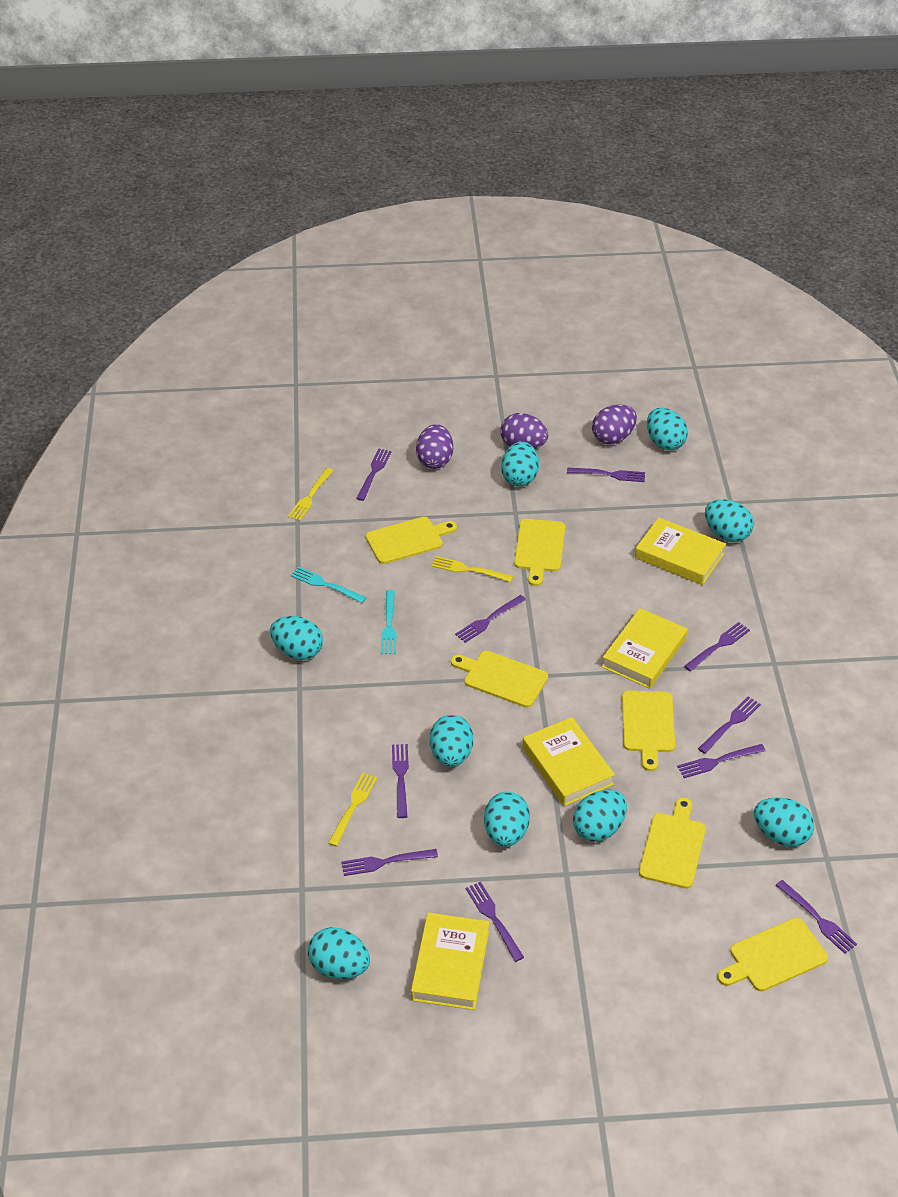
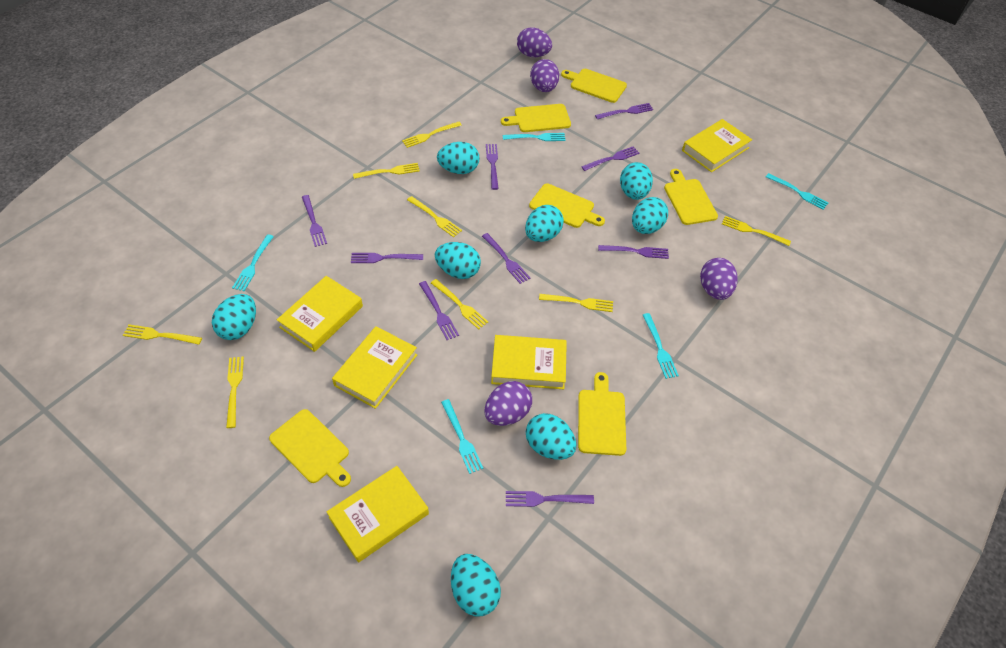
purple egg: [416,424,453,469] [500,413,548,449] [592,404,637,444] = 3 -> [484,381,532,426] [517,27,552,57] [530,59,559,92] [700,258,737,300] = 4
purple fork: [341,849,438,876] [356,449,391,501] [392,744,409,818] [455,595,526,643] [466,882,524,962] [567,468,645,482] [677,744,766,778] [684,622,750,671] [698,696,761,754] [776,880,857,954] = 10 -> [302,195,327,247] [351,253,423,263] [419,281,459,340] [482,233,530,284] [486,144,499,190] [506,491,594,507] [581,146,640,171] [595,103,654,119] [598,245,669,259] = 9
turquoise egg: [270,616,323,660] [308,927,370,979] [430,715,473,767] [484,792,530,847] [501,441,539,487] [573,789,627,842] [647,408,688,450] [705,499,754,542] [754,797,814,847] = 9 -> [212,294,256,340] [435,242,481,279] [437,142,479,174] [451,554,501,616] [525,205,564,242] [526,413,576,460] [620,162,653,200] [632,197,668,234] = 8
turquoise fork: [290,566,366,603] [381,590,397,654] = 2 -> [232,234,274,291] [441,399,483,474] [503,133,566,141] [643,313,679,379] [766,173,828,210] = 5
yellow book: [411,912,489,1010] [522,717,615,806] [602,608,687,689] [635,517,726,585] = 4 -> [277,276,363,352] [326,466,429,562] [332,326,417,409] [491,335,567,389] [682,119,752,172] = 5
yellow fork: [288,468,334,521] [328,773,378,847] [431,556,513,582] = 3 -> [123,324,202,345] [226,356,244,428] [353,163,420,179] [402,122,462,148] [407,196,462,237] [431,279,488,329] [539,294,613,312] [722,216,791,246] = 8

